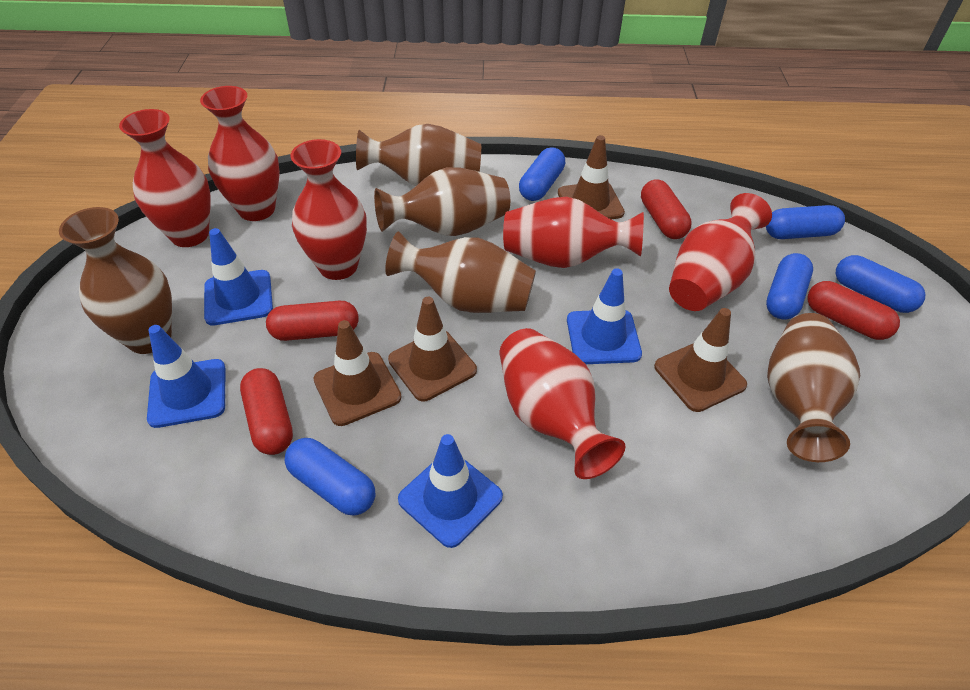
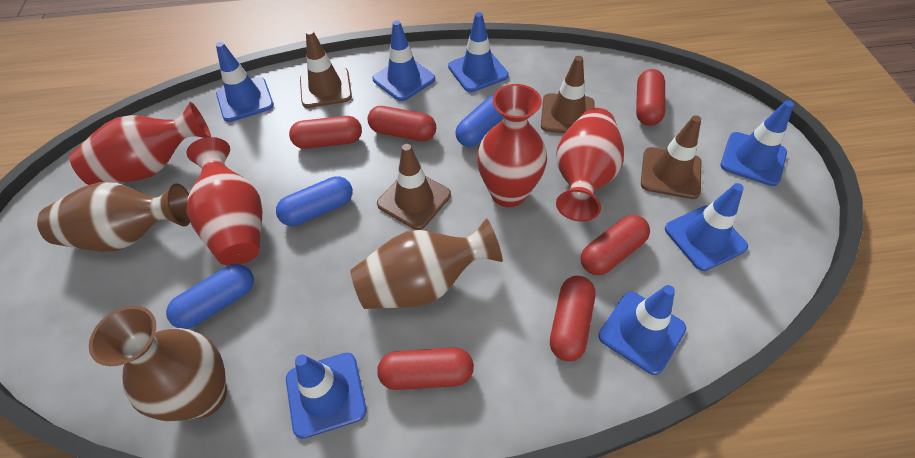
blue capsule: [285,438,375,516] [519,147,565,201] [766,205,845,239] [766,253,813,319] [836,255,925,313] = 5 -> [166,264,254,329] [276,176,353,226] [455,95,503,147] = 3
blue traffic cone: [147,325,225,428] [204,228,273,326] [398,434,503,548] [567,268,642,364] = 4 -> [216,42,274,122] [286,353,367,439] [372,20,435,101] [448,12,509,92] [598,285,686,375] [665,183,748,271] [721,100,794,186] = 7
brown vase: [59,207,172,354] [356,124,481,186] [374,167,510,236] [385,231,536,313] [767,313,860,462] = 5 -> [37,182,191,252] [89,306,227,421] [350,218,503,309] = 3
red capsule: [240,368,293,455] [266,301,359,341] [641,179,692,239] [808,281,900,340] = 4 -> [289,116,362,149] [368,106,436,141] [377,348,474,390] [550,276,595,361] [581,215,650,275] [636,69,666,126] = 6
red vase: [119,109,211,247] [200,86,280,221] [290,139,367,280] [499,328,625,479] [503,197,644,268] [669,193,772,311] = 6 -> [69,102,211,185] [186,137,262,266] [477,84,547,207] [556,108,624,222] = 4

